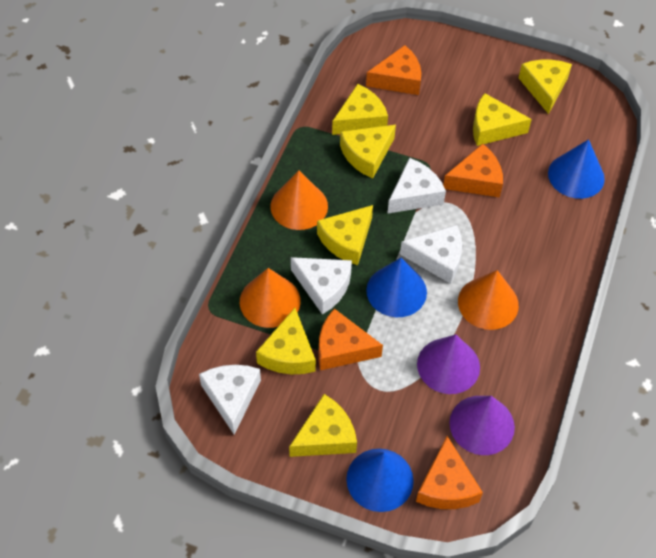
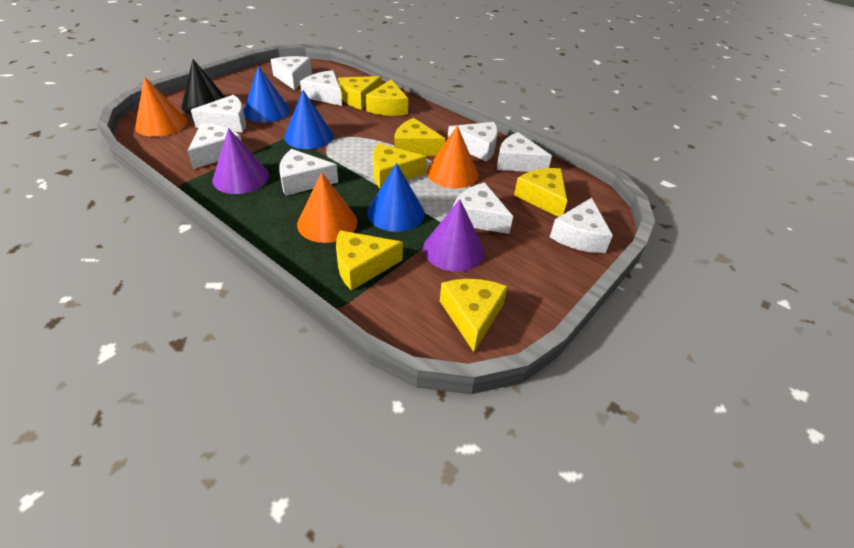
black cone: none = 0 -> [181,59,225,114] = 1
orange cheese: [318,309,383,370] [366,45,421,95] [416,436,483,509] [443,144,503,198] = 4 -> none = 0
white cheese: [199,365,261,435] [291,257,352,314] [387,158,446,214] [400,225,462,284] = 4 -> [187,123,242,169] [191,95,246,133] [271,56,312,90] [279,149,338,196] [300,70,342,106] [447,122,498,162] [453,182,513,234] [497,132,552,172] [550,198,613,253] = 9

